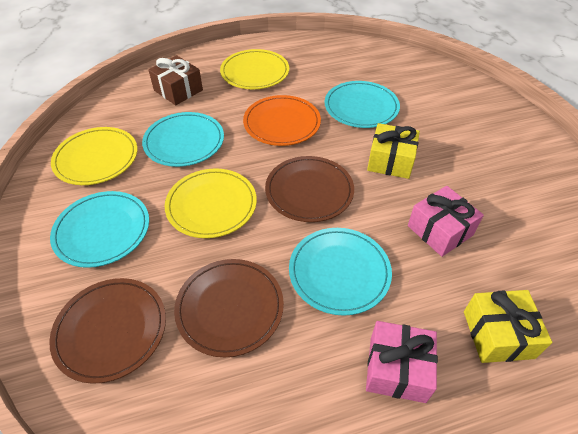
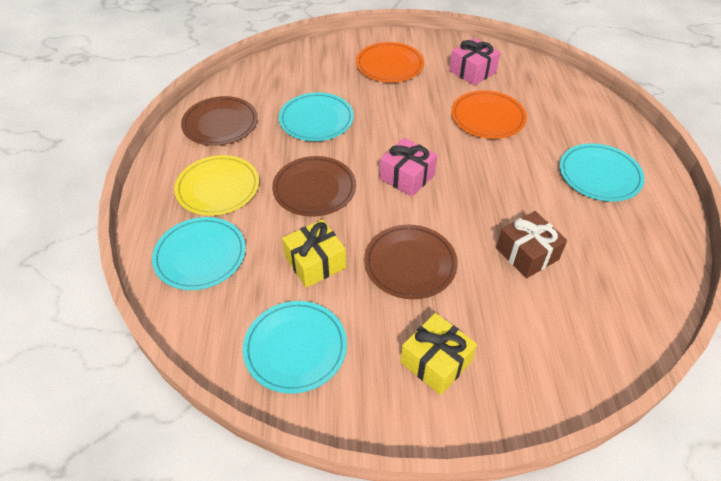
orange plate: [243,95,321,146] = 1 -> [356,42,424,82] [451,90,527,139] = 2
yellow plate: [51,127,138,185] [165,169,257,238] [220,49,289,89] = 3 -> [174,155,259,216] = 1

